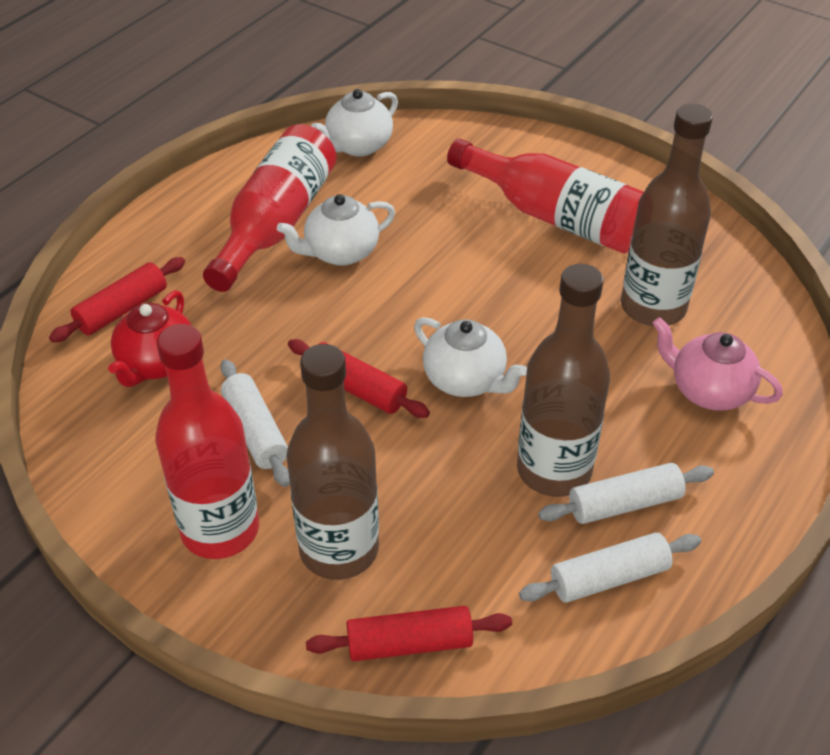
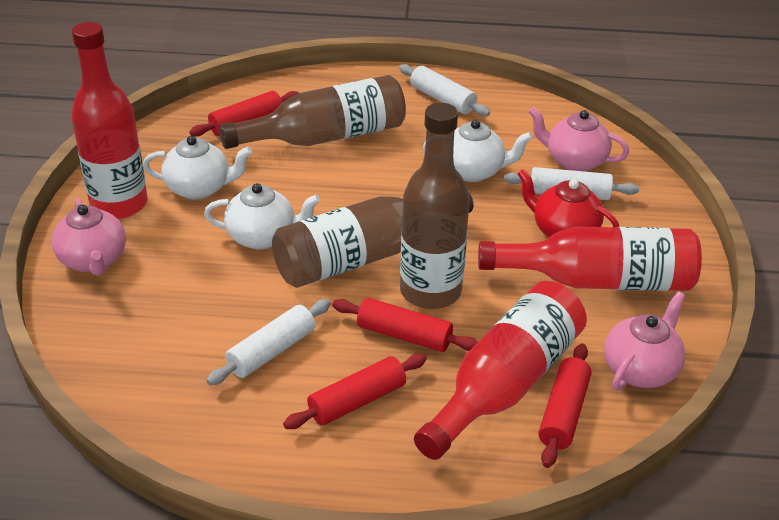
pink teapot: [653,317,783,411] = 1 -> [52,198,126,276] [528,107,629,171] [604,291,685,391] = 3
red rolling pin: [49,257,185,342] [288,339,430,418] [306,606,512,661] = 3 -> [189,91,299,137] [283,354,427,429] [332,298,478,352] [538,343,591,468] = 4

